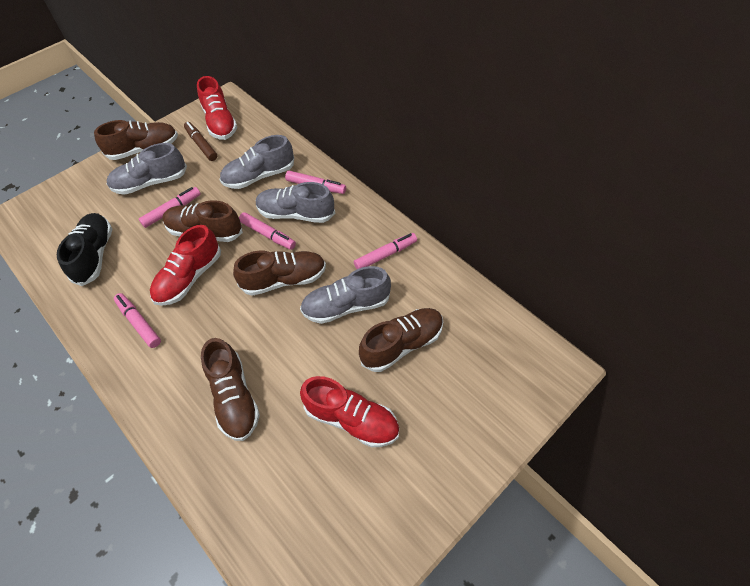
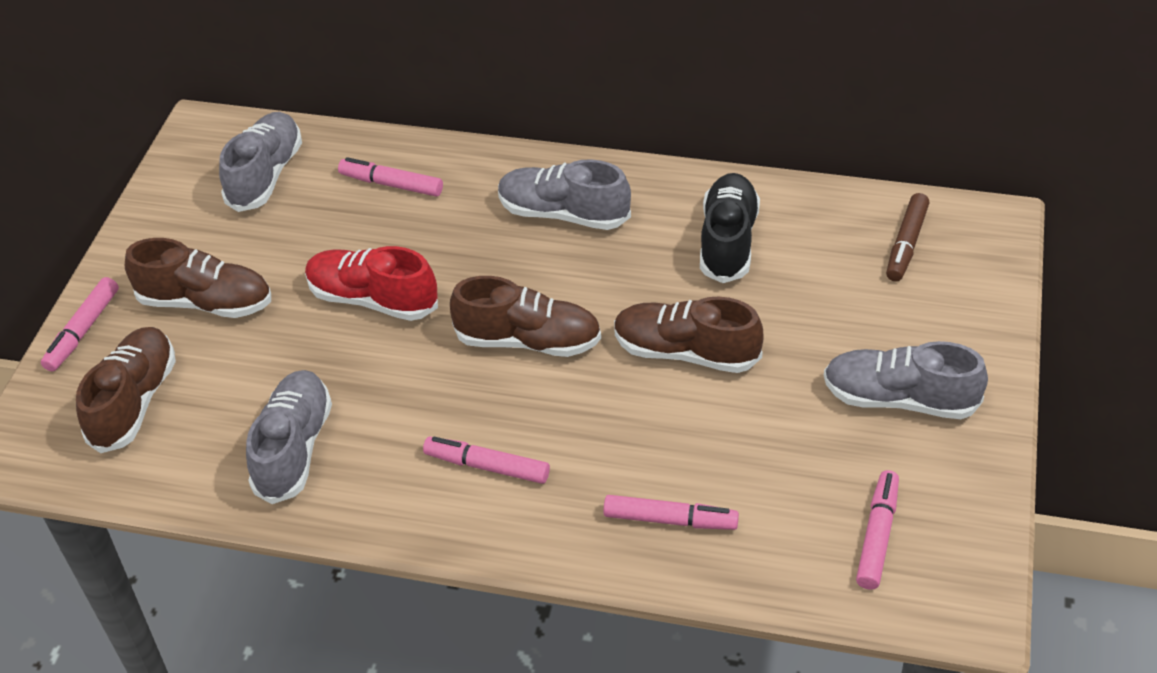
brown shoe: [94,120,178,160] [162,200,243,242] [201,338,260,441] [233,251,326,296] [359,308,443,372] = 5 -> [76,327,176,453] [125,238,271,318] [450,276,601,357] [614,297,763,373] = 4
red shoe: [150,225,221,306] [197,76,237,140] [300,376,399,447] = 3 -> [305,246,438,321] = 1

